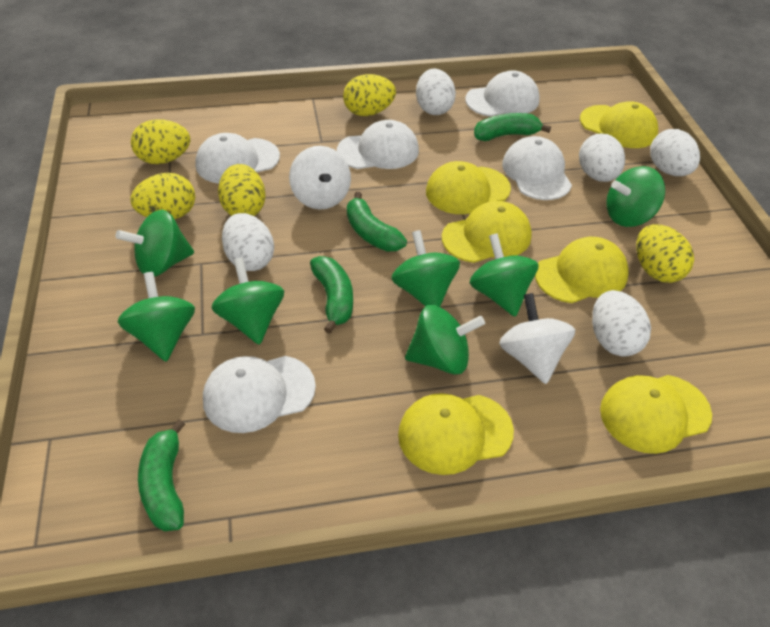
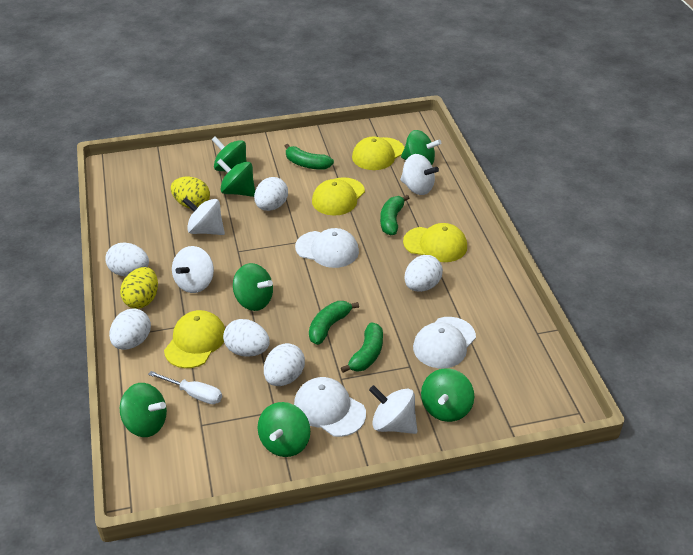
white cap: [195,133,280,183] [203,356,316,433] [337,120,419,169] [465,70,540,117] [502,136,572,200] = 5 -> [294,377,366,437] [295,228,359,268] [413,317,476,368] = 3
white egg: [222,213,274,271] [416,69,456,115] [579,134,625,182] [592,290,651,357] [650,129,700,176] = 5 -> [105,243,149,276] [109,308,151,350] [223,319,270,357] [254,177,288,211] [264,343,305,386] [404,255,443,292] = 6
white screwdriver: none = 0 -> [148,371,222,404] = 1
white spinning top: [289,146,351,210] [499,293,575,384] = 2 -> [172,246,214,293] [183,197,225,235] [369,385,417,434] [400,154,439,195] = 4
yellow cap: [398,393,514,475] [426,161,511,214] [442,201,532,263] [535,237,629,303] [580,101,658,148] [600,375,712,454] = 6 -> [164,310,225,368] [312,177,365,216] [352,136,404,170] [403,223,467,262] = 4
yellow egg: [131,119,190,164] [131,173,195,219] [218,164,266,216] [343,74,396,116] [636,224,694,283] = 5 -> [120,267,158,309] [171,177,210,209] = 2

